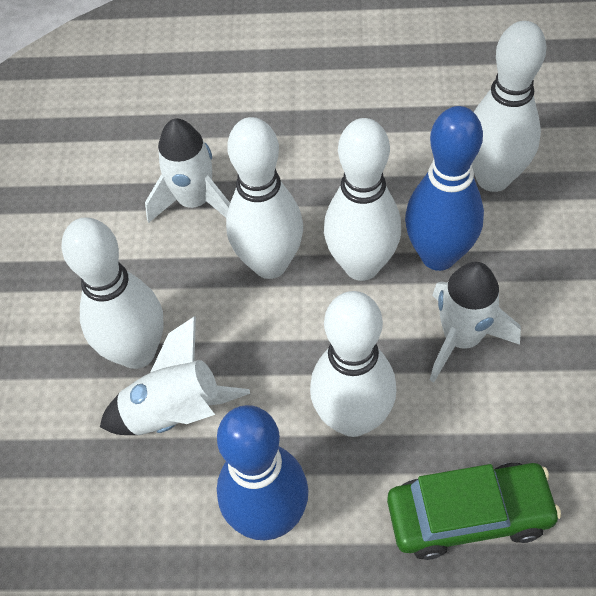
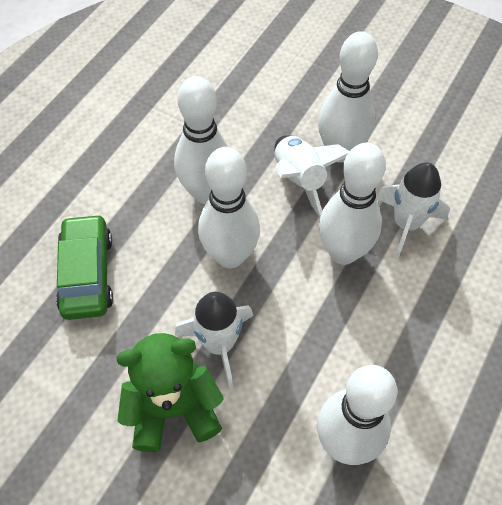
blue bowling pin: [217,405,309,540] [405,106,484,271] = 2 -> none = 0
green teddy bear: none = 0 -> [116,333,224,452] = 1

